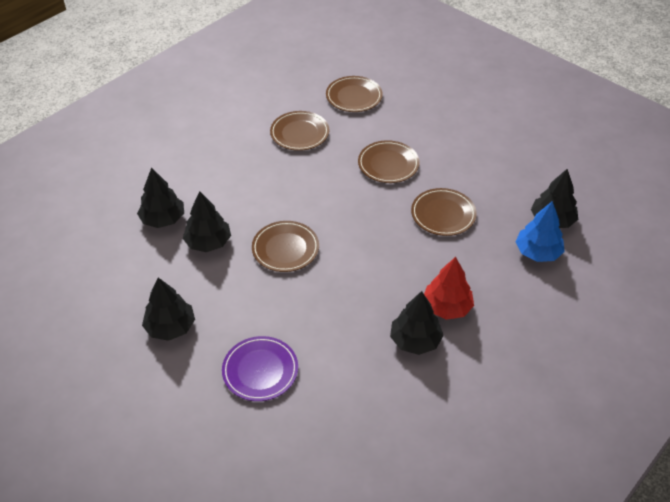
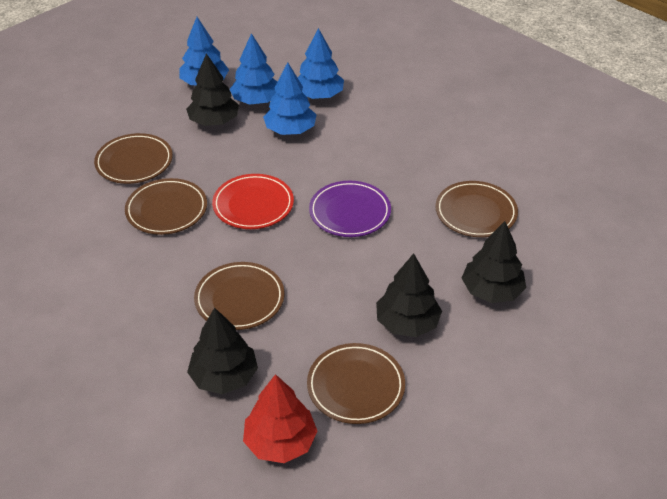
black tree: [137,167,184,228] [142,278,195,341] [183,191,231,252] [390,291,444,355] [531,169,578,228] = 5 -> [186,53,239,126] [187,308,258,394] [376,253,442,337] [462,221,526,303] = 4
blue tree: [515,201,565,262] = 1 -> [179,17,229,85] [229,33,277,105] [263,62,316,135] [298,28,344,99] = 4
red plate: none = 0 -> [212,174,294,229] = 1

